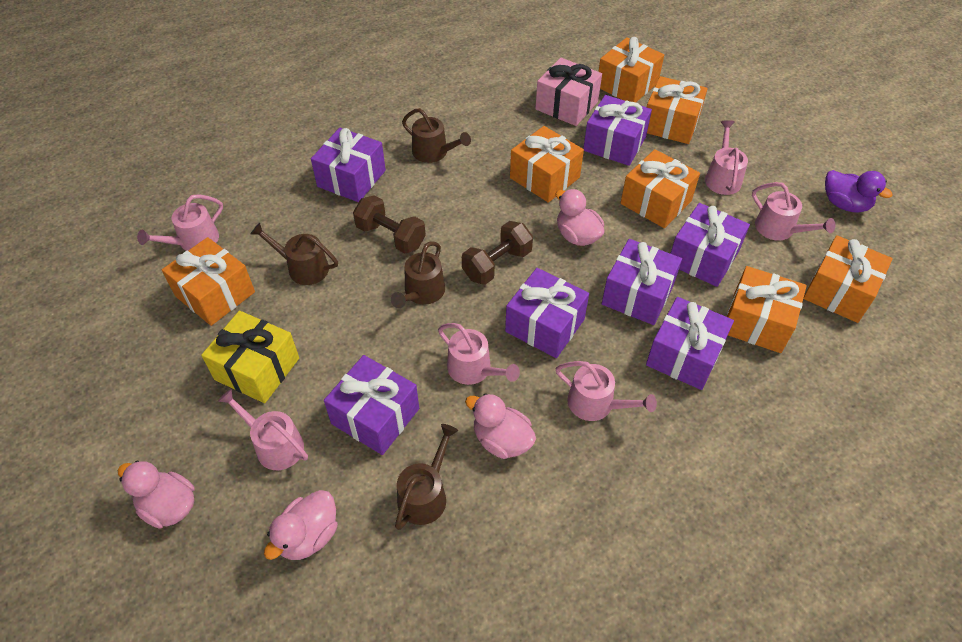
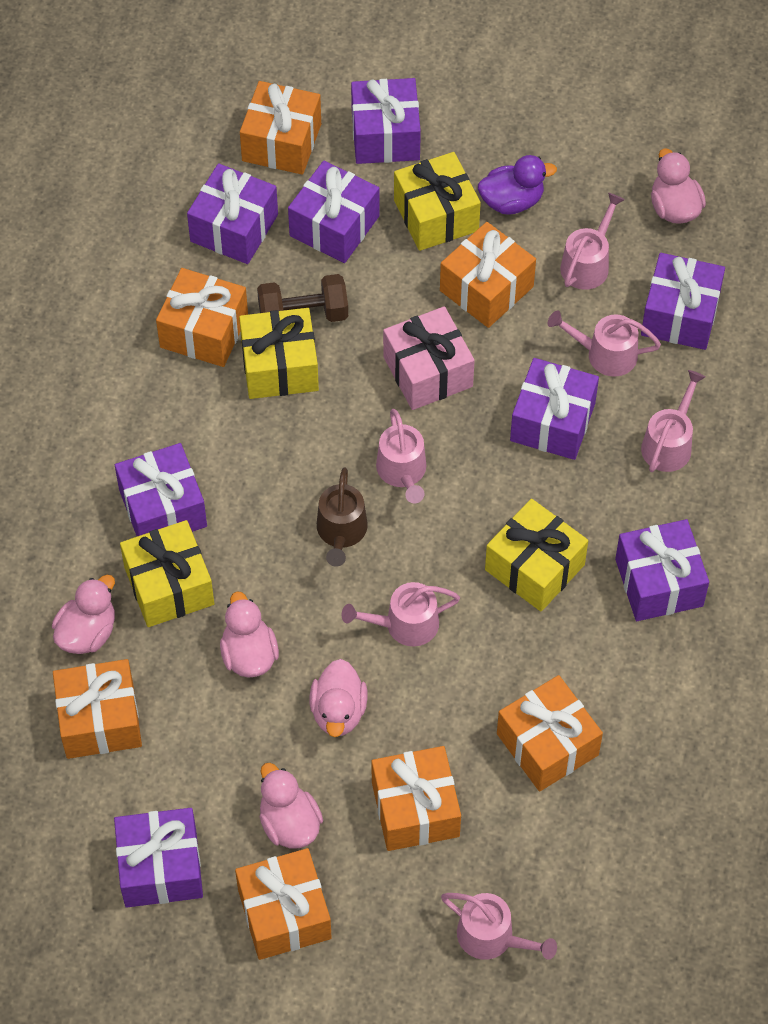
brown dumbbell: [353,195,426,253] [462,221,533,285] = 2 -> [257,274,348,322] = 1
brown watering can: [250,223,338,285] [391,241,445,308] [395,424,458,530] [402,108,471,163] = 4 -> [317,468,368,567] = 1
pink duck: [117,460,195,529] [264,490,338,560] [465,393,536,459] [555,189,604,246] = 4 -> [52,574,115,654] [220,591,279,678] [259,763,323,848] [310,659,367,737] [651,149,706,224] = 5
purple gift: [311,128,386,202] [324,355,419,455] [505,268,589,358] [583,95,652,166] [602,239,682,325] [646,297,734,390] [670,203,750,287] = 7 -> [114,808,203,908] [115,443,207,536] [187,163,278,264] [288,161,379,263] [351,78,421,164] [510,358,599,460] [615,519,709,621] [641,253,725,350] = 8
yellow gift: [201,311,299,403] = 1 -> [120,520,214,627] [239,308,319,399] [394,152,481,251] [485,499,588,611] = 4

